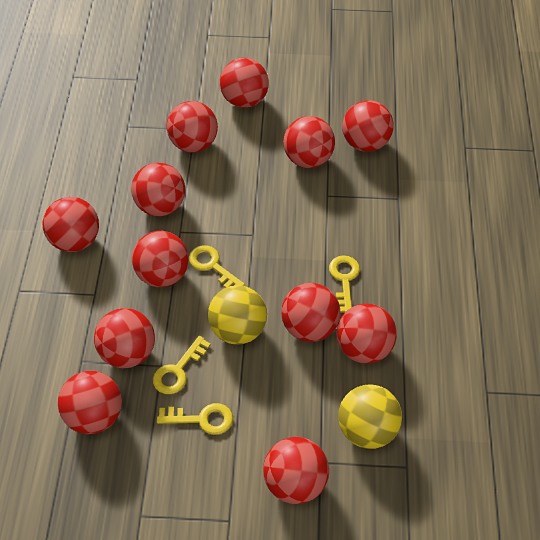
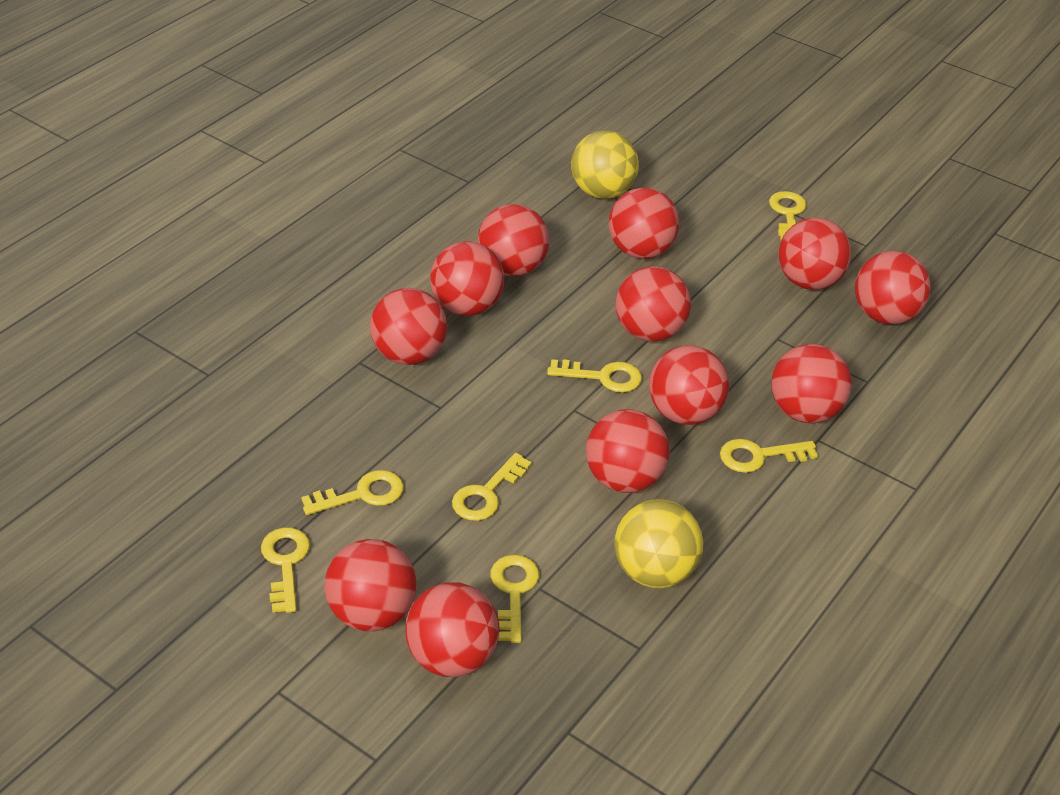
yellow key: [153,336,211,394] [157,403,233,435] [189,245,245,288] [329,255,360,312] = 4 -> [261,527,310,613] [301,470,404,515] [452,453,532,521] [491,555,539,643] [547,359,642,393] [720,439,818,473] [769,191,807,241] = 7

